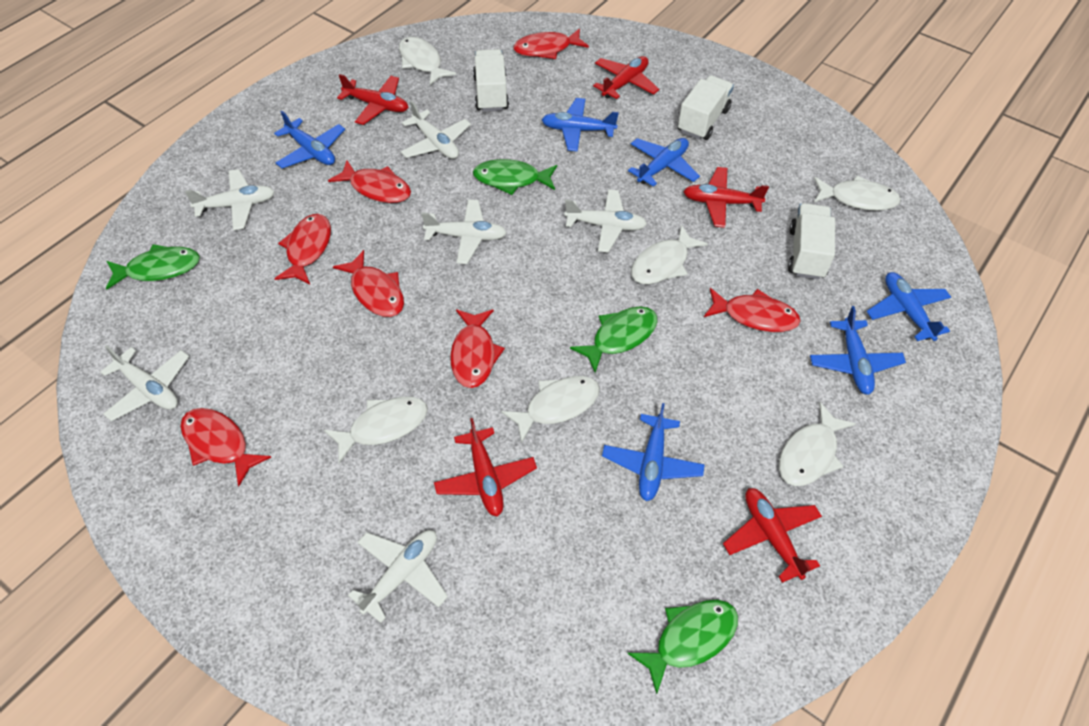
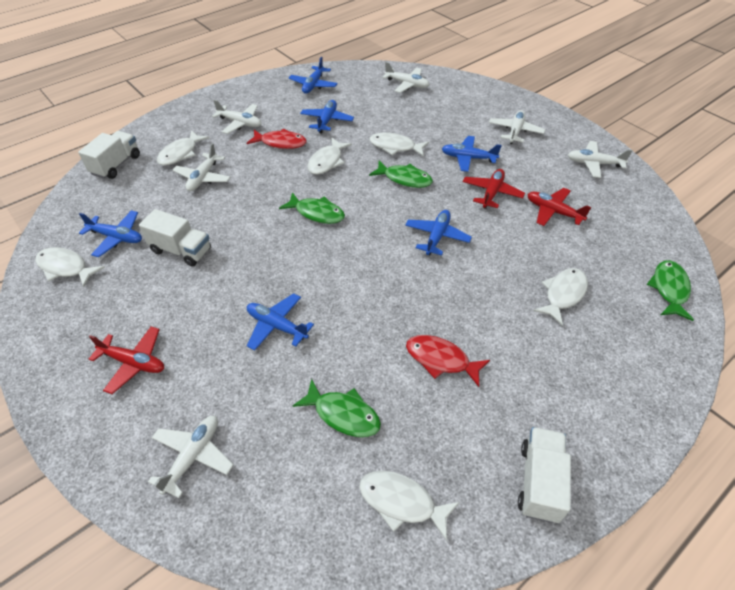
red fish: [180,408,272,487] [274,214,331,284] [328,160,411,203] [333,250,404,317] [450,309,505,388] [513,28,589,59] [704,288,801,332] = 7 -> [246,129,307,149] [406,335,490,387] = 2
red plane: [337,74,408,125] [434,418,537,517] [593,56,659,99] [683,167,769,228] [723,488,822,583] = 5 -> [89,326,164,394] [463,169,525,209] [527,188,591,226] = 3

